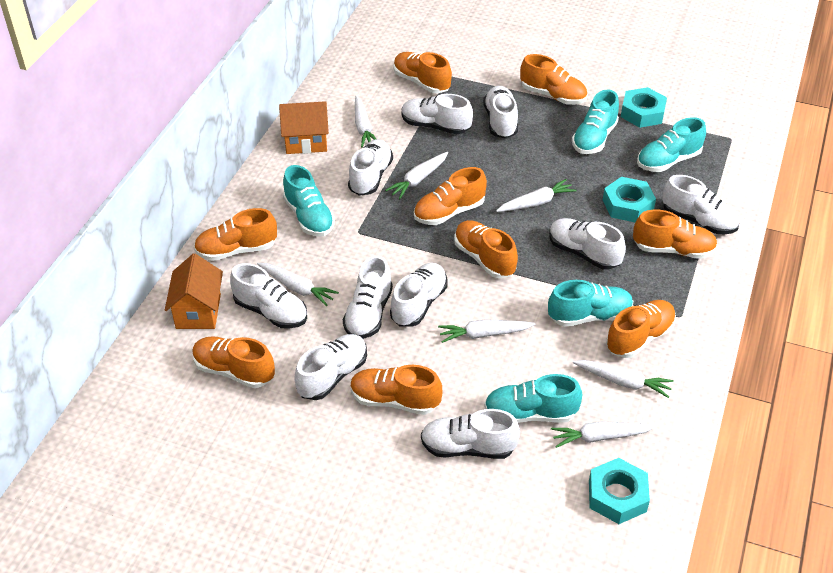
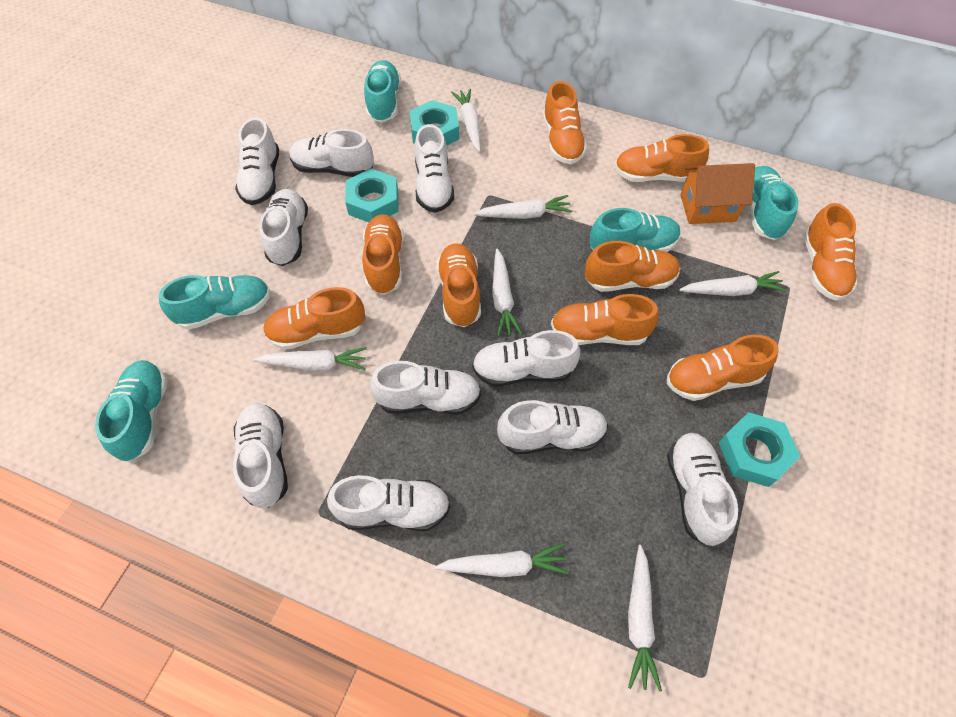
orange house: [165,254,223,329] [279,101,329,154] = 2 -> [680,163,755,224] = 1

